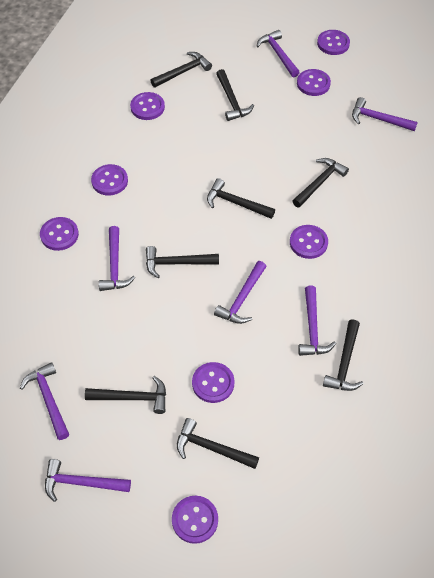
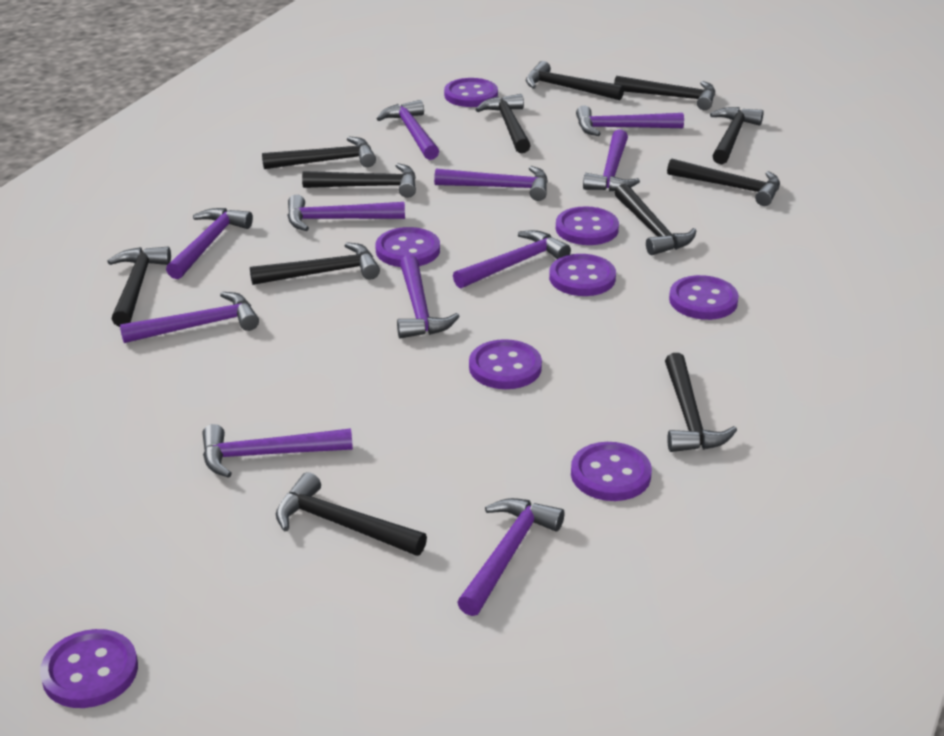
black hammer: [85,376,166,414] [146,246,219,278] [150,52,212,88] [177,418,259,469] [207,178,275,219] [216,69,254,121] [292,158,349,208] [323,319,363,391] = 8 -> [107,247,171,327] [250,242,380,285] [262,136,376,169] [276,472,427,556] [302,163,416,198] [476,94,531,153] [526,61,624,100] [614,76,715,110] [615,184,696,255] [665,353,737,452] [667,158,780,206] [710,107,764,164] = 12
purple hammer: [20,362,69,440] [45,459,131,502] [99,226,135,291] [214,261,267,324] [257,30,300,77] [298,286,336,356] [352,97,418,131] = 7 -> [120,292,259,343] [166,208,253,279] [203,424,353,478] [287,195,405,231] [377,100,439,160] [397,255,460,339] [434,166,548,201] [453,230,571,288] [457,498,565,616] [576,105,684,136] [583,129,640,191] = 11

